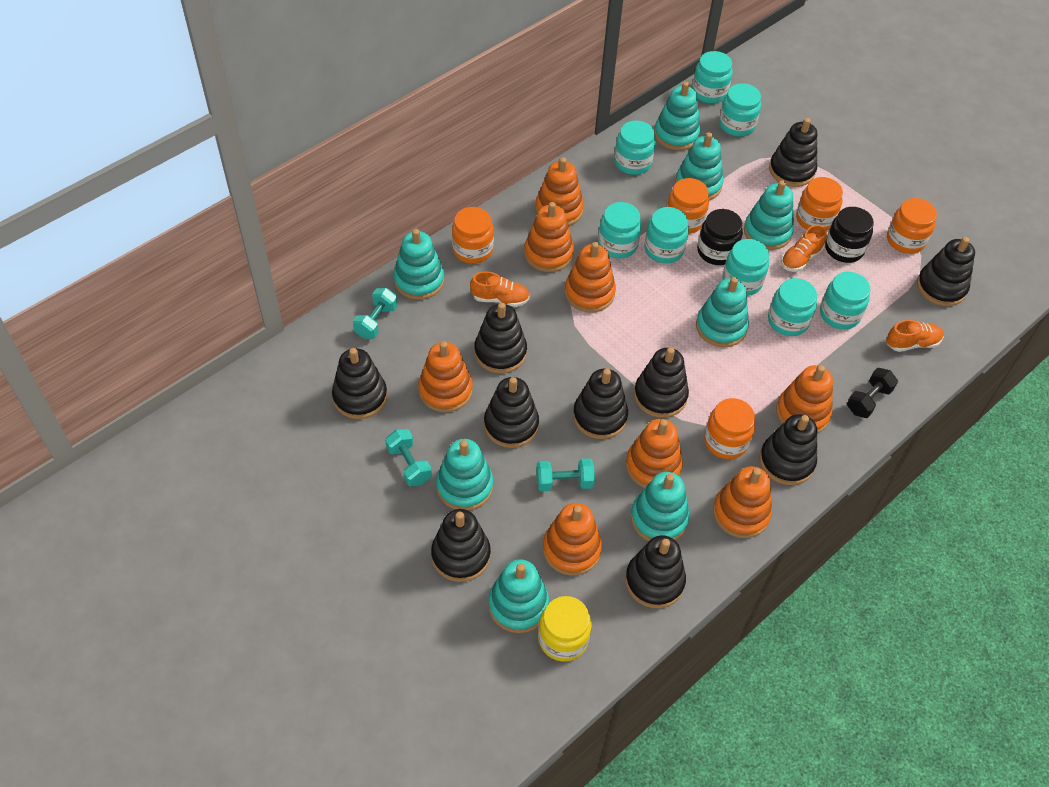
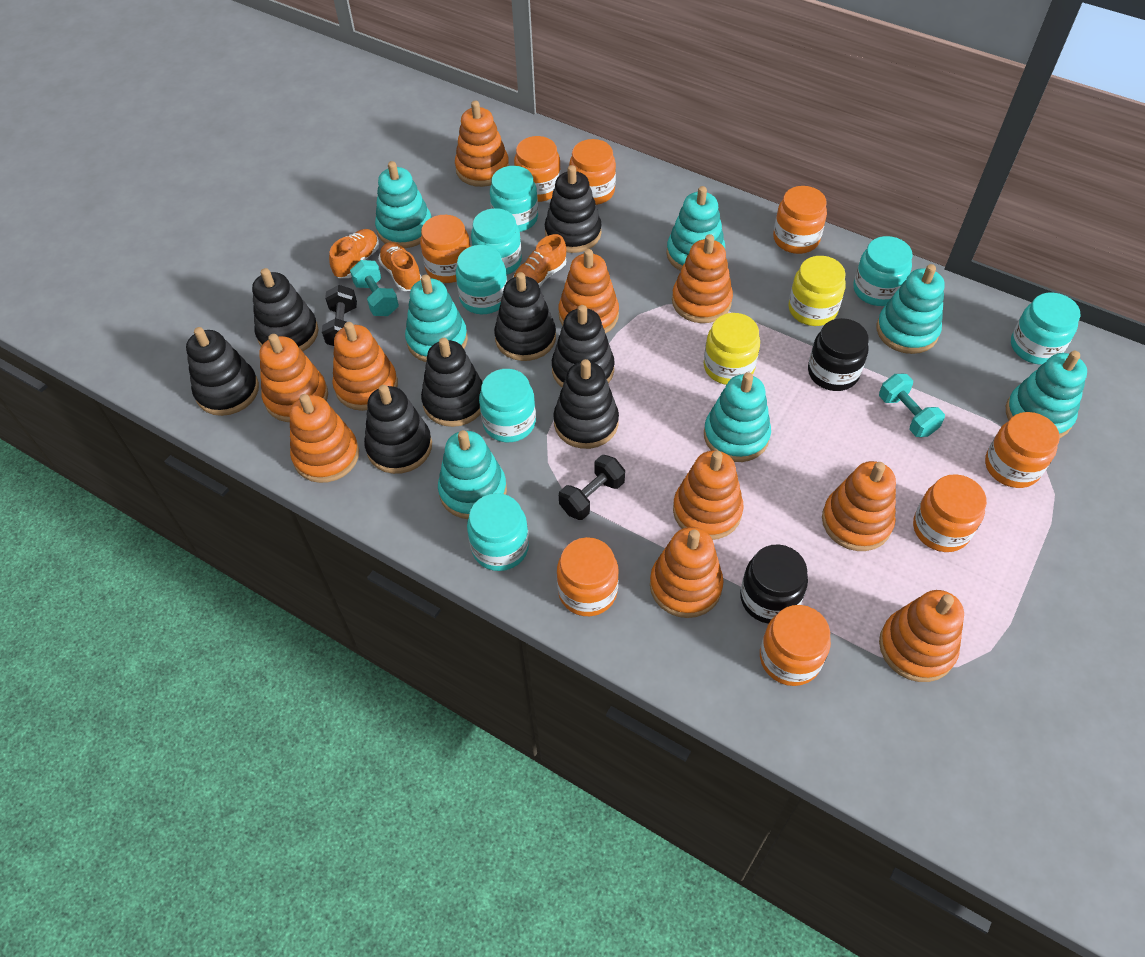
black dumbbell: [847,368,898,418] = 1 -> [322,285,357,346] [559,455,625,520] = 2
black stacking toy: [332,348,387,419] [431,509,491,582] [474,303,527,374] [484,377,539,448] [573,368,628,439] [625,535,686,608] [634,347,689,418] [759,414,817,485] [769,118,817,187] [917,237,975,306] = 10 -> [186,327,259,416] [252,268,319,351] [364,385,432,474] [421,338,483,427] [494,272,556,361] [545,165,602,253] [552,305,615,387] [553,359,619,449] = 8
orange jar: [452,207,494,264] [667,178,709,234] [704,398,755,459] [796,177,843,231] [887,198,937,254] = 5 -> [420,215,471,283] [514,136,561,202] [557,537,619,616] [569,139,616,205] [760,605,831,686] [773,186,827,254] [913,474,987,552] [985,412,1060,488] = 8
orange stacking toy: [418,341,473,413] [524,202,574,272] [535,157,584,226] [543,503,602,576] [565,242,616,312] [626,419,683,488] [713,466,772,538] [776,365,833,433] = 8 -> [259,334,328,422] [290,394,359,483] [332,322,398,411] [455,101,509,187] [558,249,619,334] [650,527,723,618] [672,234,733,323] [673,451,744,540] [822,461,896,551] [879,590,964,682] = 10
turquoise dumbbell: [353,288,398,339] [385,429,432,486] [536,458,595,492] = 3 -> [350,260,399,316] [879,374,945,437] = 2
turquoise jar: [598,202,641,259] [614,120,656,175] [644,207,689,263] [692,51,733,103] [719,83,761,137] [722,239,769,296] [768,278,817,336] [820,272,870,329] = 8 -> [456,245,507,314] [467,493,529,571] [471,208,522,275] [479,369,536,442] [490,166,538,232] [853,236,913,306] [1011,293,1080,365] = 7
turquoise stacking toy: [394,229,444,300] [436,439,493,511] [488,559,549,633] [631,472,690,541] [654,82,701,151] [675,132,724,200] [696,277,749,347] [744,180,794,250] = 8 -> [375,161,432,248] [405,275,468,362] [438,430,507,519] [666,186,725,271] [704,372,771,462] [877,264,945,354] [1006,351,1087,438] = 7
yellow jar: [538,596,592,661] = 1 -> [704,313,760,385] [789,256,846,326] = 2

